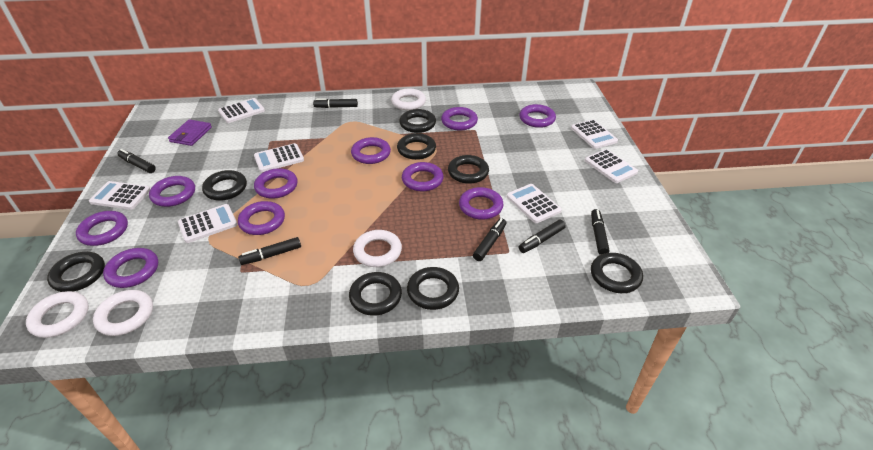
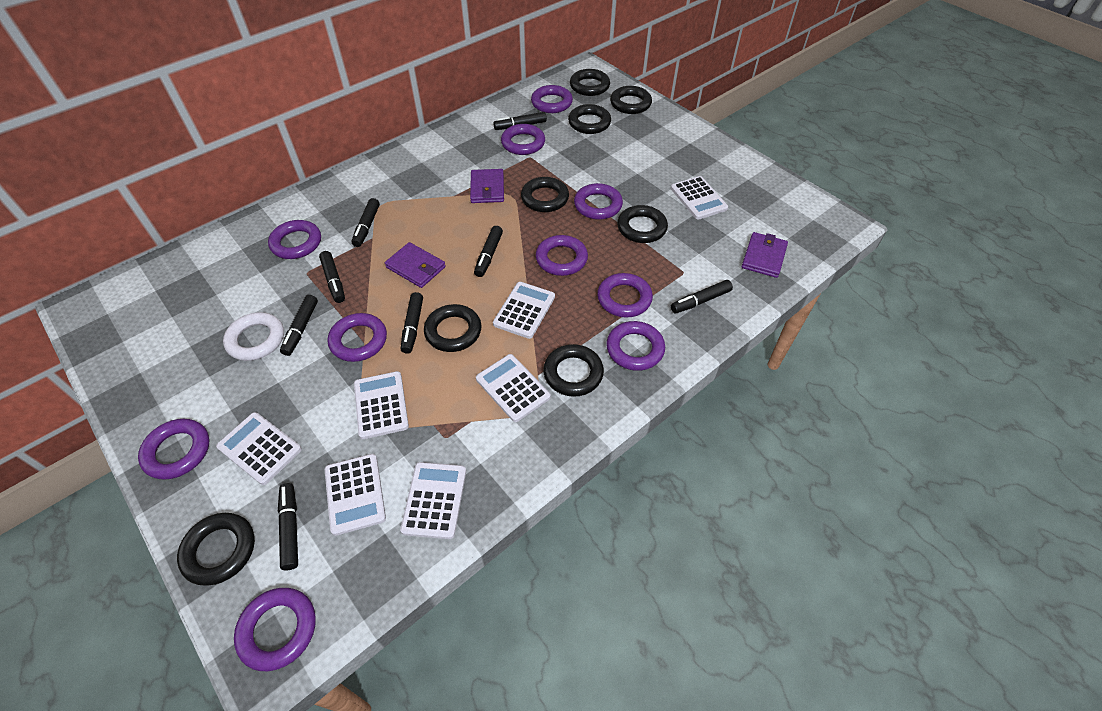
black marker: [117,149,156,173] [238,237,301,265] [313,98,358,108] [473,218,506,261] [519,220,566,253] [591,209,610,255] = 6 -> [278,483,298,570] [280,295,318,356] [319,251,345,303] [352,198,380,247] [401,292,423,354] [474,226,503,277] [493,112,547,130] [671,280,733,314] = 8
purple wallet: [168,119,212,146] = 1 -> [385,242,446,288] [470,169,504,203] [742,232,788,278] = 3
white ring: [26,291,89,338] [93,290,153,336] [353,230,402,267] [391,89,426,110] = 4 -> [223,312,284,361] = 1

